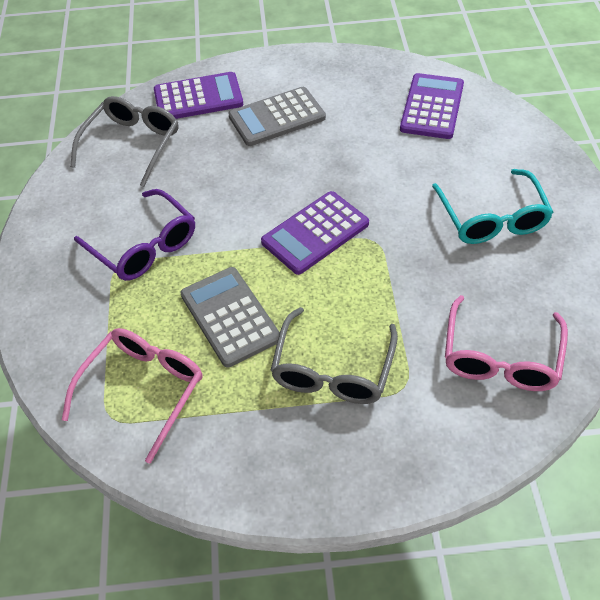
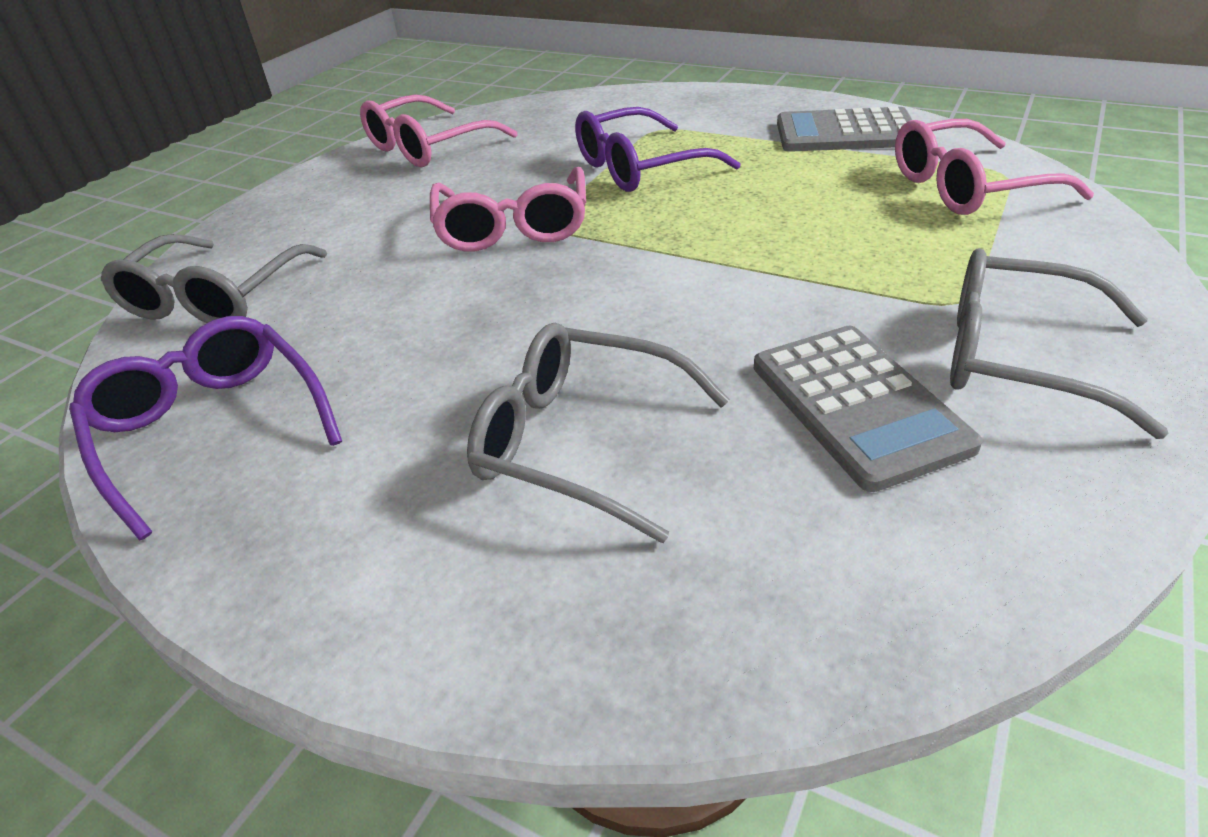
grey glasses: [70,96,178,187] [270,307,398,404] = 2 -> [101,234,327,323] [467,323,730,543] [950,248,1168,439] = 3
pink glasses: [62,328,203,464] [445,295,568,391] = 2 -> [360,94,517,167] [430,167,586,251] [895,119,1094,215] = 3
purple calculator: [154,72,243,119] [261,191,369,275] [400,73,464,139] = 3 -> none = 0
purple glasses: [74,189,195,281] = 1 -> [69,316,342,540] [575,107,741,192] = 2
turquoise glasses: [432,169,553,244] = 1 -> none = 0

